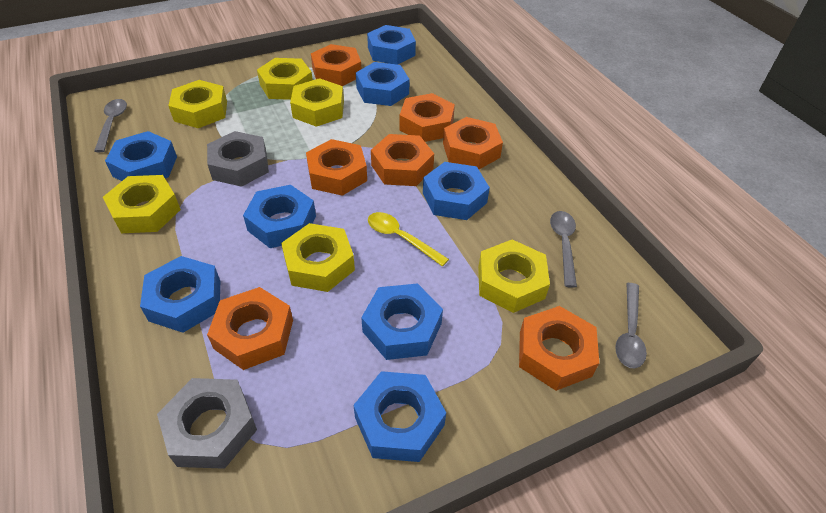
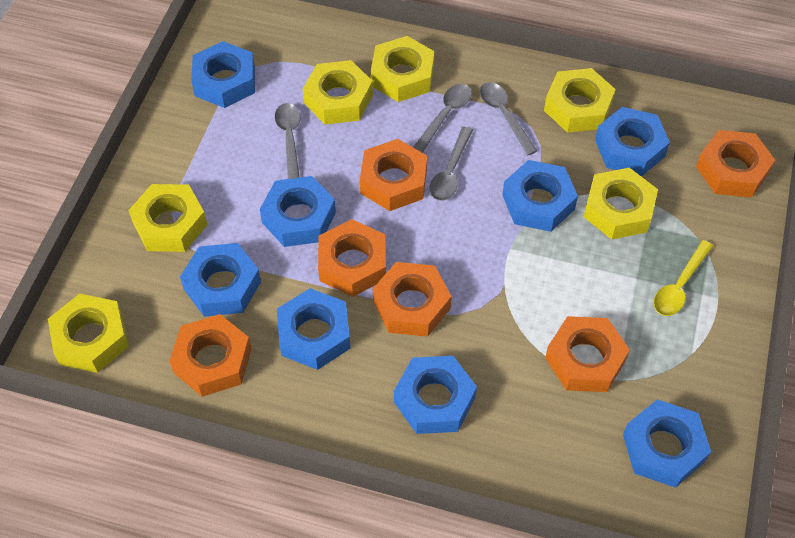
grey nut: [157,378,257,469] [207,131,269,187] = 2 -> none = 0
grey spoon: [94,99,127,152] [550,211,577,288] [615,283,647,368] = 3 -> [275,103,301,179] [413,84,472,153] [429,127,473,201] [480,82,537,155] = 4
orange nut: [207,287,293,370] [306,139,367,196] [311,44,361,86] [371,134,434,186] [400,93,455,142] [443,117,503,169] [519,306,599,391] = 7 -> [169,314,251,397] [318,219,386,297] [360,139,427,211] [373,262,452,337] [545,316,630,392] [696,130,775,198] = 6

